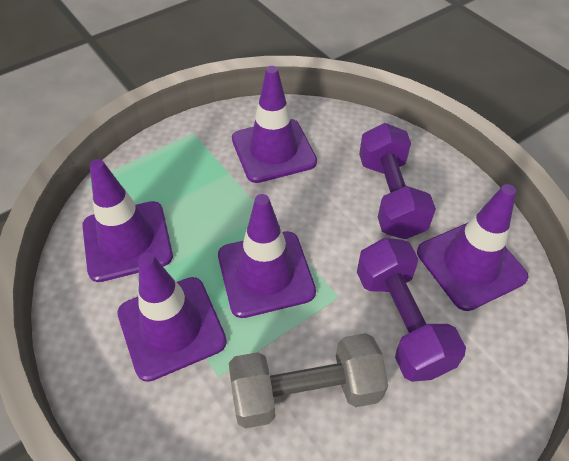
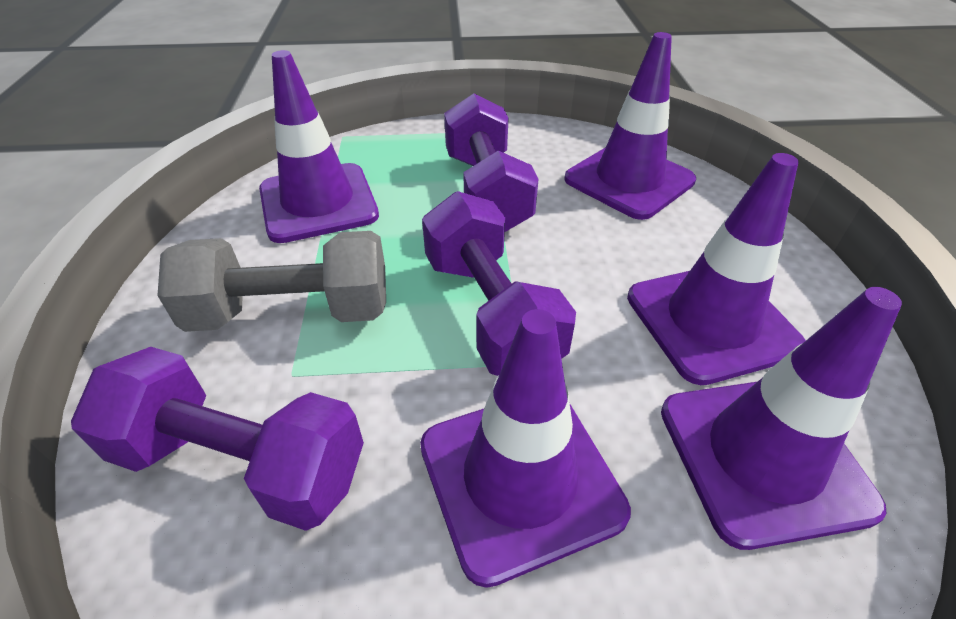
purple dumbbell: [357,238,466,382] [359,123,436,239] = 2 -> [71,347,364,531] [422,191,576,376] [444,94,539,232] = 3

